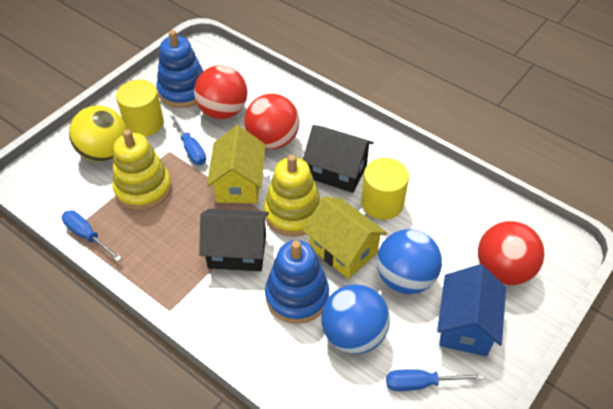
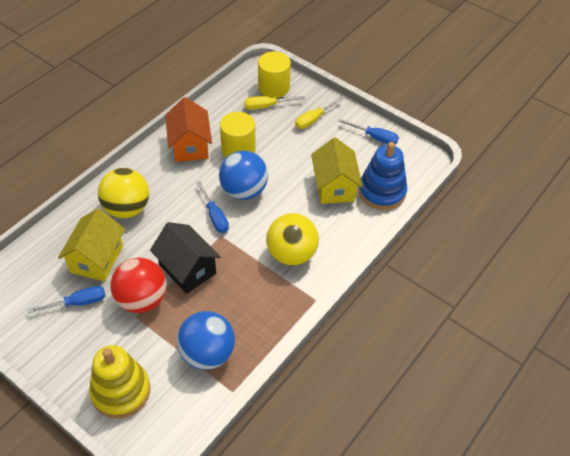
black house: [199,209,269,271] [303,125,374,193] = 2 -> [150,222,221,294] = 1
blue house: [437,264,506,356] = 1 -> none = 0
blue stacking toy: [156,30,203,108] [265,240,329,324] = 2 -> [358,142,407,210] = 1
orange house: none = 0 -> [165,97,212,162] = 1
red ball: [194,65,248,119] [244,94,300,149] [478,221,544,285] = 3 -> [110,258,167,313] = 1
yellow ball: [69,106,127,162] = 1 -> [98,168,149,218] [266,213,319,266] = 2
yellow screwdriver: none = 0 -> [244,96,305,110] [295,97,343,129] = 2
yellow stacking toy: [112,129,172,211] [264,155,321,237] = 2 -> [89,345,150,419] = 1

